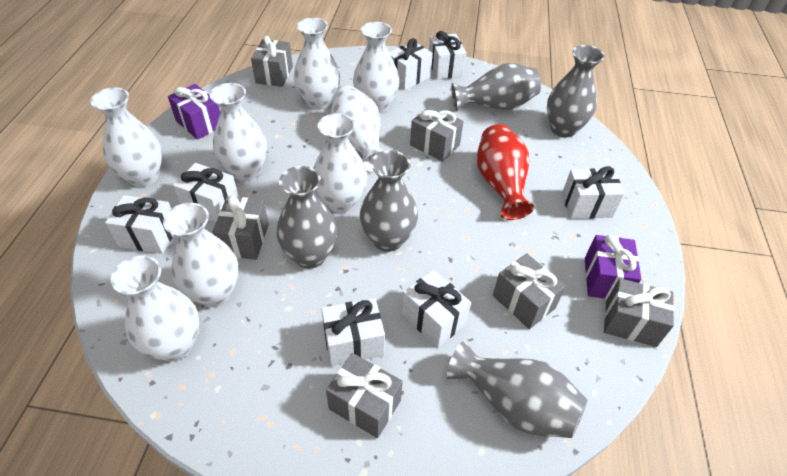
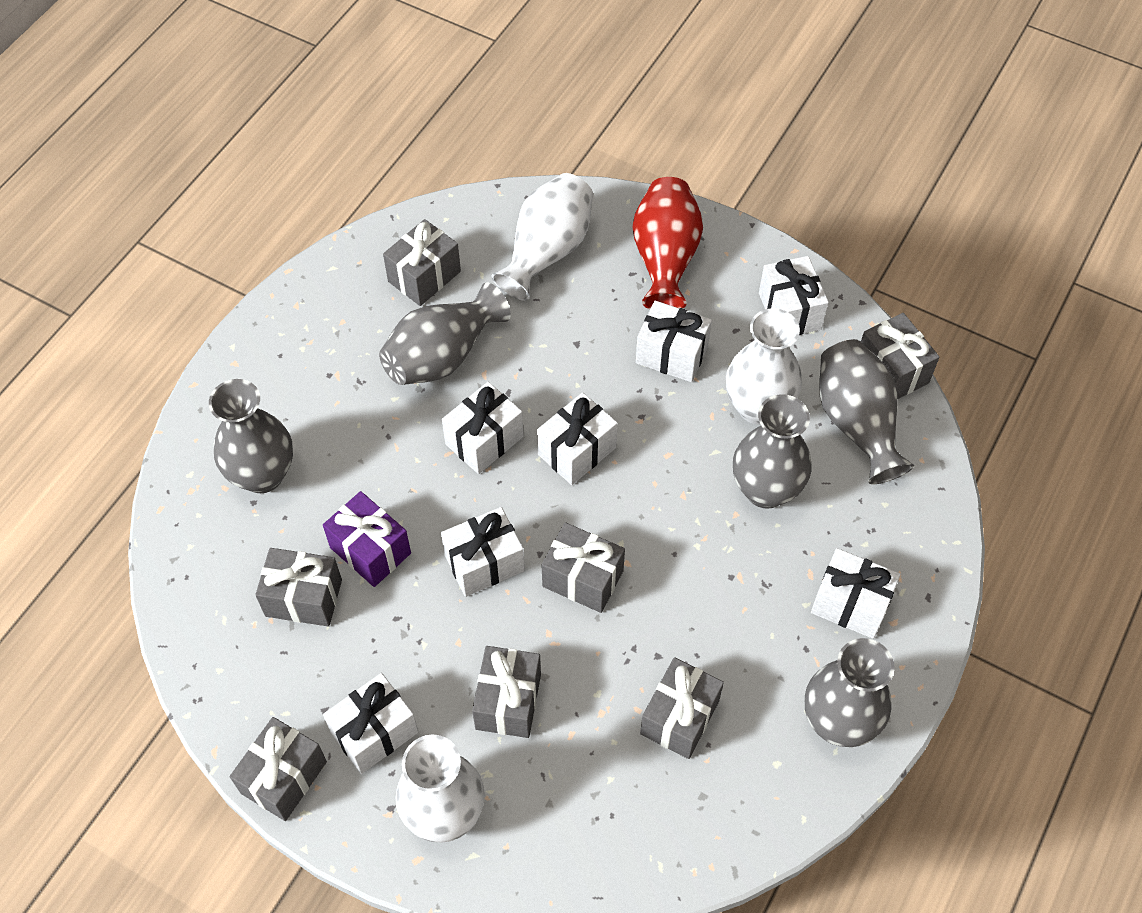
grey gift: [212,195,269,260] [251,36,293,87] [326,353,403,438] [410,105,464,162] [493,253,566,329] [604,278,674,347] = 6 -> [230,717,327,821] [255,548,342,627] [383,219,461,306] [472,646,541,738] [542,522,625,613] [640,657,724,759] [861,313,939,399] = 7
purple gift: [168,84,220,140] [585,235,641,299] = 2 -> [323,491,411,587] = 1
white vase: [90,87,162,187] [111,256,199,361] [163,203,239,307] [209,83,267,181] [294,18,340,110] [313,113,367,213] [331,86,385,172] [353,22,399,113] = 8 -> [395,735,485,843] [491,173,593,301] [726,308,802,425] = 3

